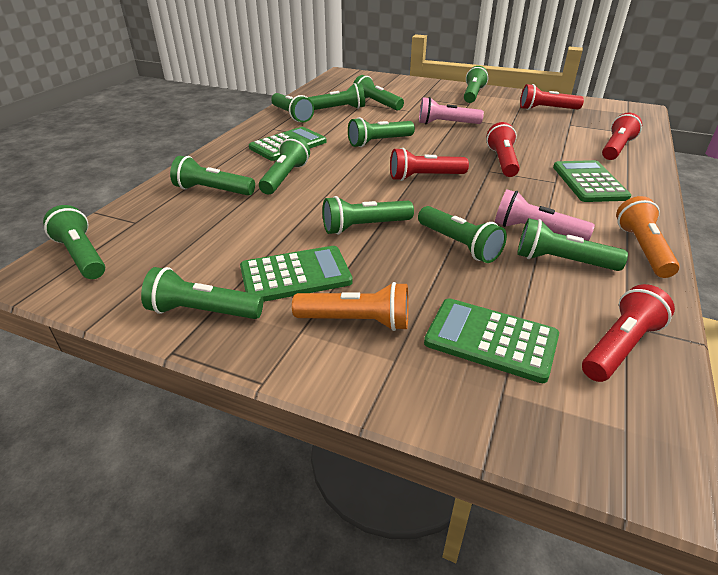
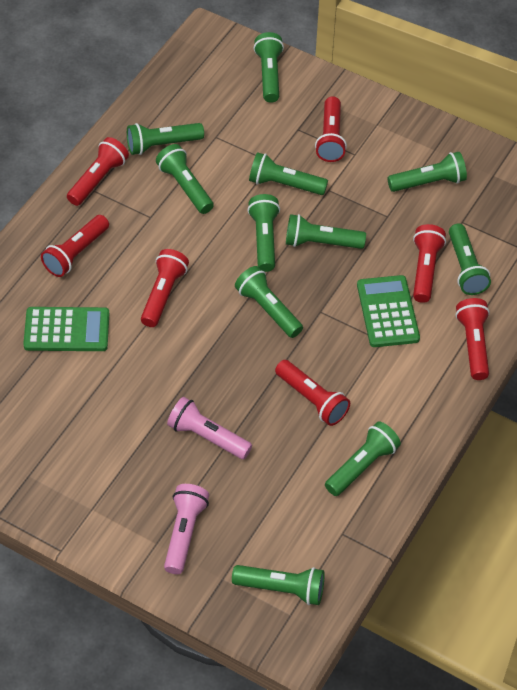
green calculator: [240,246,353,302] [249,127,327,161] [424,298,559,383] [553,160,631,202] = 4 -> [23,307,109,351] [357,275,420,347] = 2
green flashlight: [43,205,105,279] [141,267,263,319] [170,156,255,196] [259,136,310,194] [271,93,314,122] [307,83,365,110] [322,196,414,235] [348,117,415,147] [353,75,404,111] [418,206,507,263] [464,66,488,103] [517,218,628,271] = 12 -> [127,123,204,155] [156,144,214,214] [232,565,325,605] [235,266,303,338] [248,194,280,272] [249,152,328,195] [254,32,284,103] [286,214,366,249] [325,421,401,496] [388,152,467,192] [449,224,491,295] = 11
orange flashlight: [292,282,409,331] [616,196,680,278] = 2 -> none = 0
red flashlight: [390,148,469,181] [486,122,520,177] [520,84,584,110] [582,284,675,382] [602,112,642,160] = 5 -> [41,215,109,277] [67,137,129,206] [141,249,189,327] [275,360,350,426] [315,96,347,162] [413,224,446,303] [456,298,490,380] = 7

